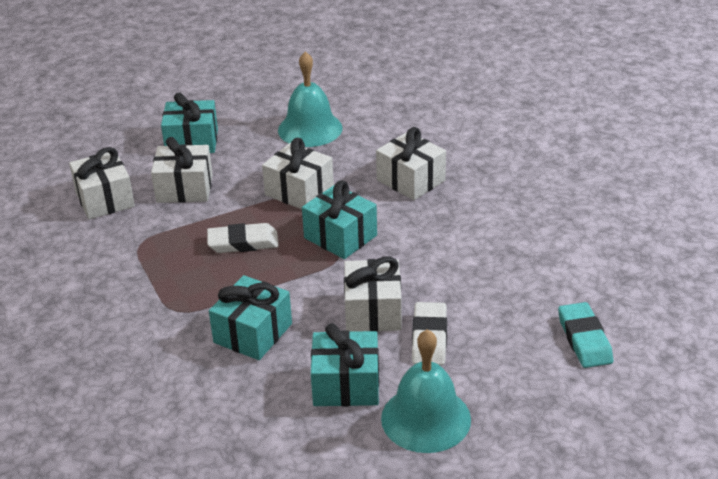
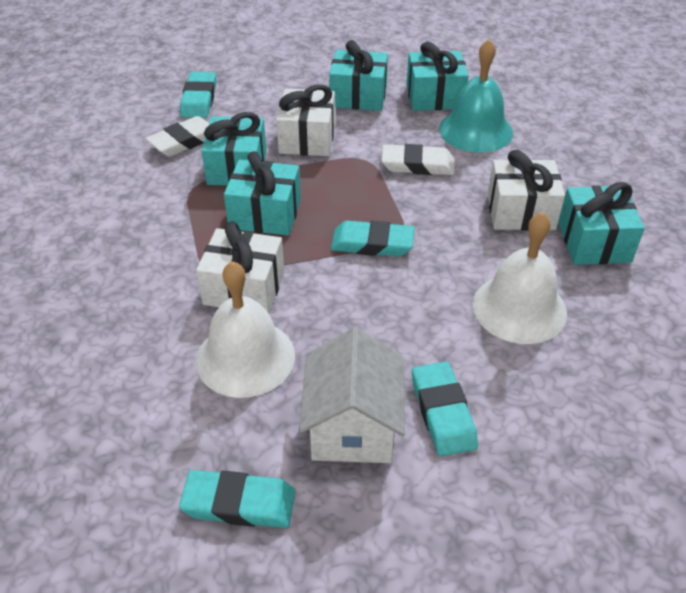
turquoise bell: [278,51,343,147] [381,329,471,453] = 2 -> [439,39,513,153] = 1
turquoise eraser: [558,302,613,368] = 1 -> [179,470,295,528] [180,72,216,118] [331,221,415,256] [412,361,478,456] = 4
turquoise gift: [161,93,218,153] [209,275,292,360] [302,181,377,259] [311,323,379,406] = 4 -> [201,112,267,186] [224,151,301,236] [329,40,388,111] [407,42,469,111] [558,182,645,265] = 5
white bell: none = 0 -> [196,261,295,398] [473,212,567,344] = 2
white gift: [69,147,135,219] [151,137,213,203] [262,138,334,209] [344,256,402,332] [376,127,446,200] = 5 -> [196,221,285,314] [276,84,335,156] [487,150,565,230] = 3
white house: none = 0 -> [299,328,405,463] = 1

